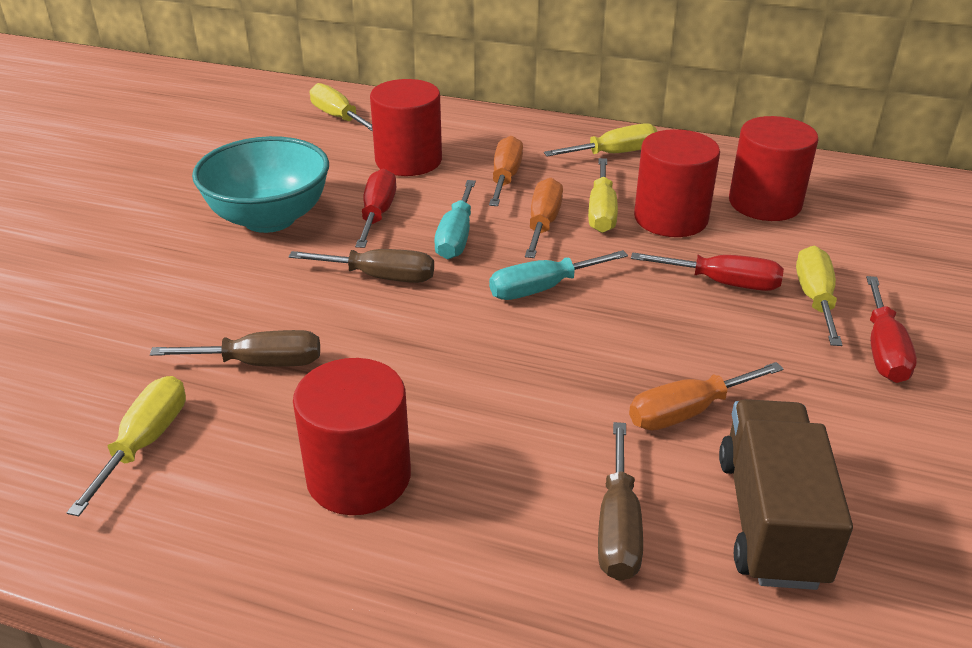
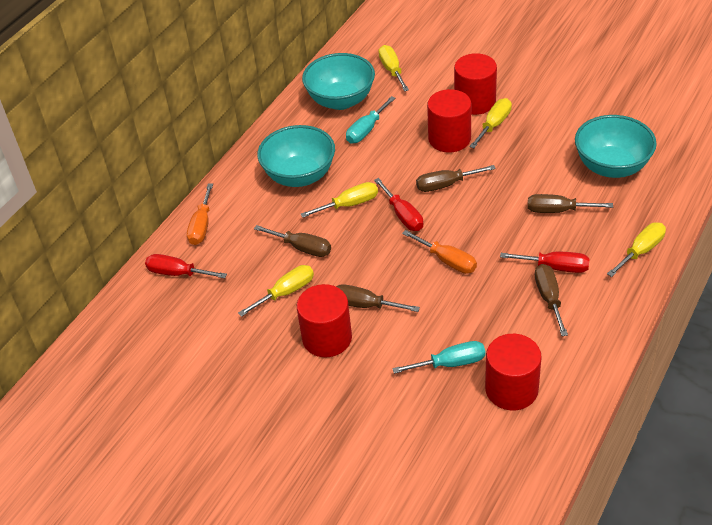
brown screwdriver: [150,330,320,367] [288,249,434,283] [598,422,643,581] = 3 -> [254,225,331,257] [336,284,420,312] [416,165,496,192] [528,194,613,213] [535,264,568,336] = 5
brown truck: [719,399,853,590] = 1 -> none = 0
orange screwdriver: [489,136,523,206] [525,178,563,258] [629,362,784,430] = 3 -> [187,183,213,245] [402,230,477,274] = 2
turquoise bowl: [192,136,329,233] = 1 -> [257,125,335,187] [302,53,375,110] [575,115,657,178] = 3

